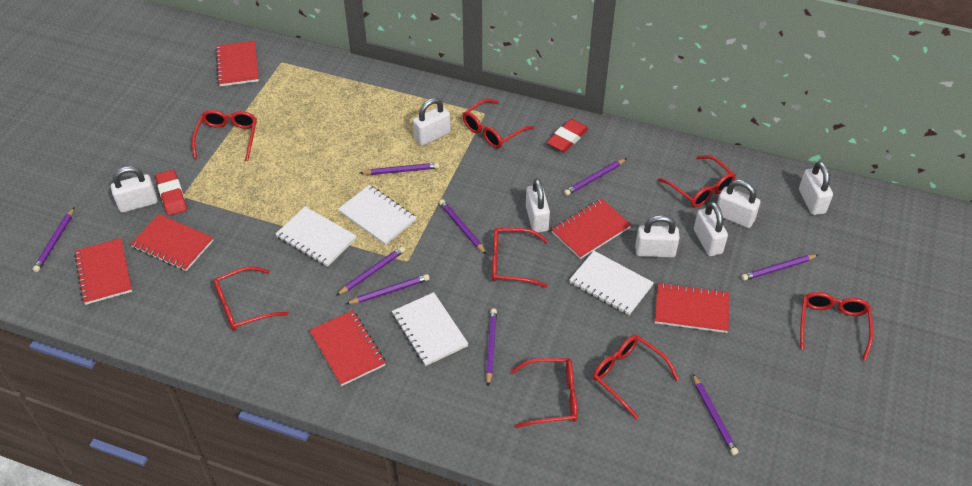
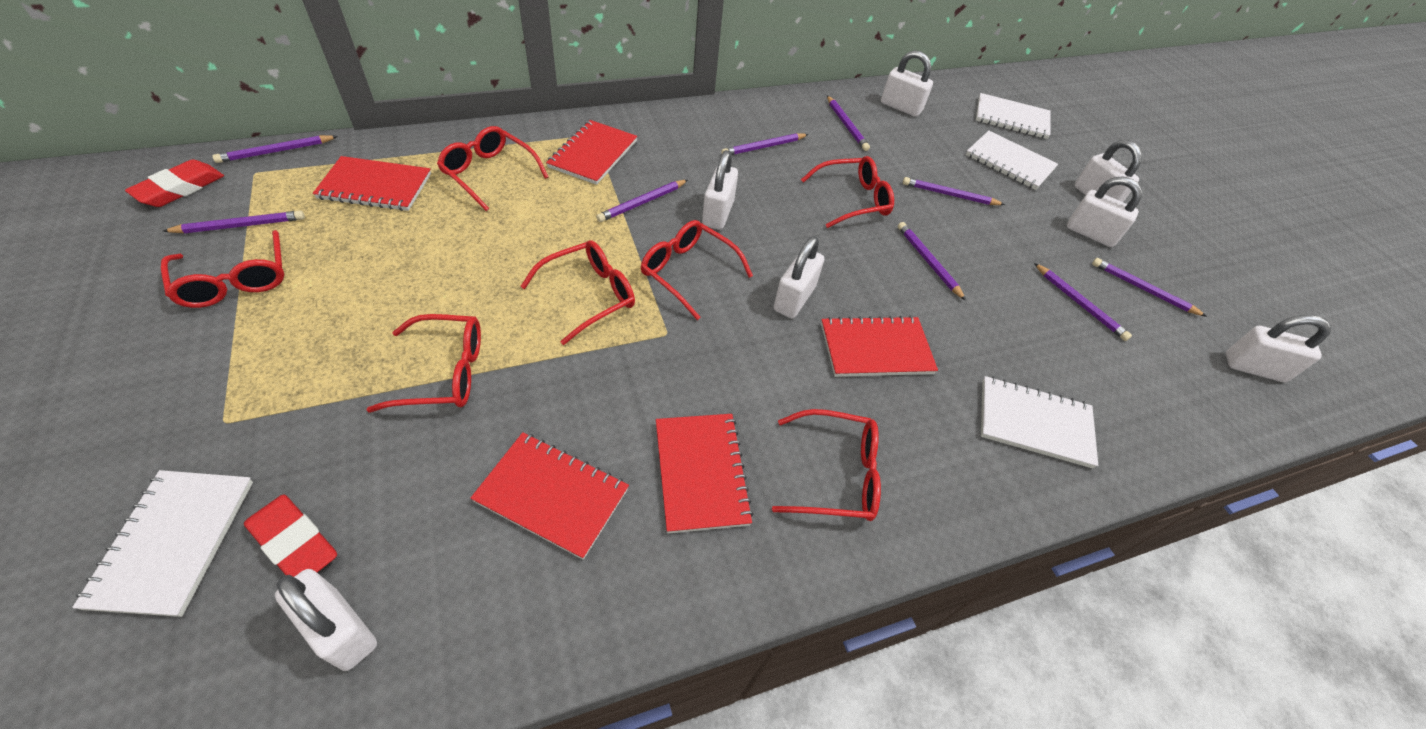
red glasses: [192,110,257,161] [213,266,289,331] [463,99,534,149] [492,228,548,287] [511,358,577,428] [593,335,679,419] [658,155,736,208] [800,292,873,361] = 8 -> [161,230,284,308] [367,314,481,413] [437,126,548,211] [520,240,635,345] [641,220,753,320] [772,409,881,521] [801,156,894,228] = 7
red notebook: [74,238,132,305] [130,214,214,271] [215,41,259,86] [309,310,386,386] [551,199,631,259] [655,282,729,333] = 6 -> [313,156,431,211] [471,432,629,560] [546,120,637,185] [656,414,753,534] [821,316,938,377] = 5

